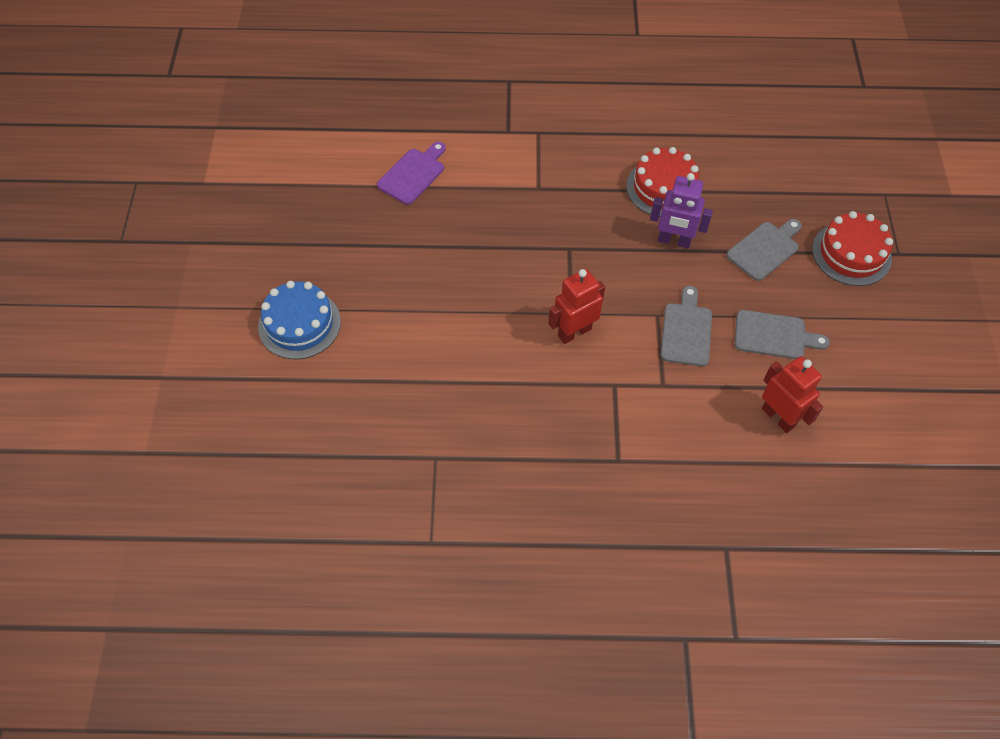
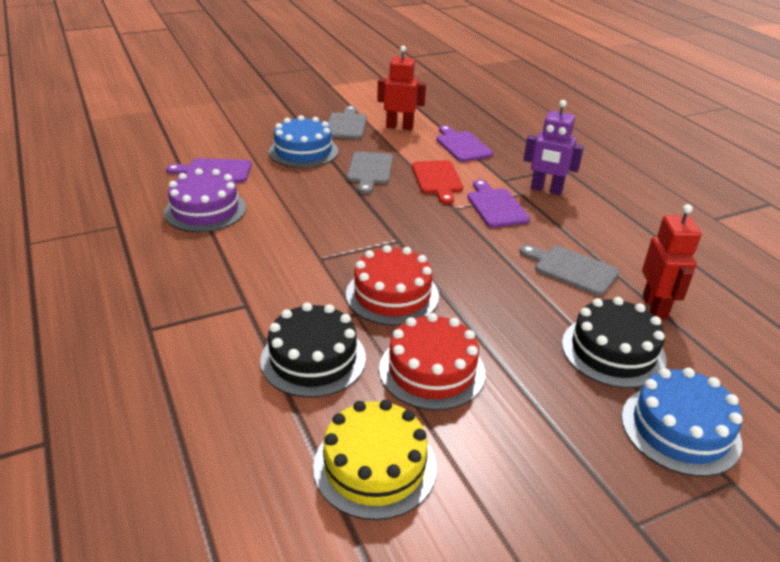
black cake: none = 0 -> [260,302,366,398] [562,297,667,388] = 2
blue cake: [258,281,341,359] = 1 -> [269,115,338,168] [622,368,742,477] = 2
purple cake: none = 0 -> [164,168,246,232] = 1
purple cutting board: [377,142,446,205] = 1 -> [166,158,252,183] [436,125,493,162] [467,179,530,228] = 3
red cutting board: none = 0 -> [412,160,463,204] = 1
yellow cake: none = 0 -> [313,399,436,520] = 1

